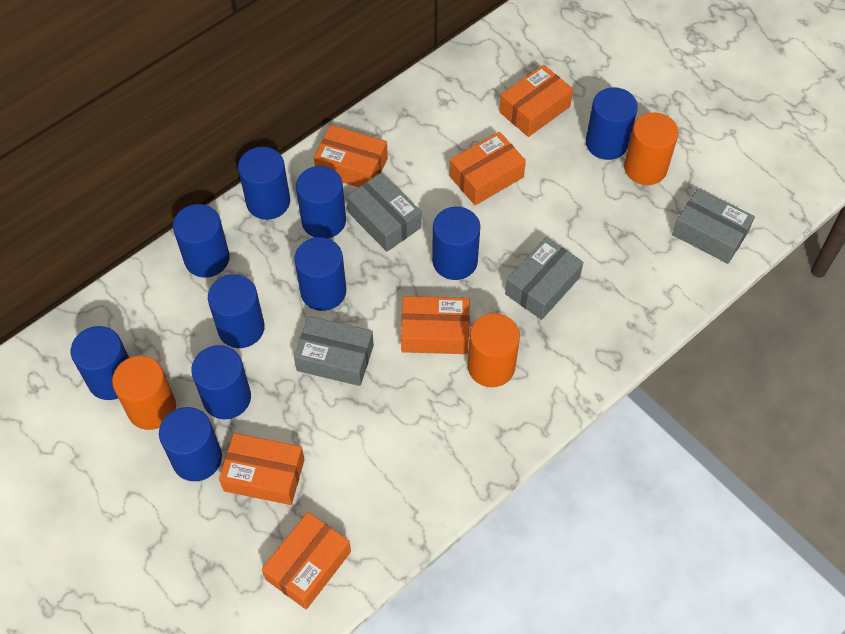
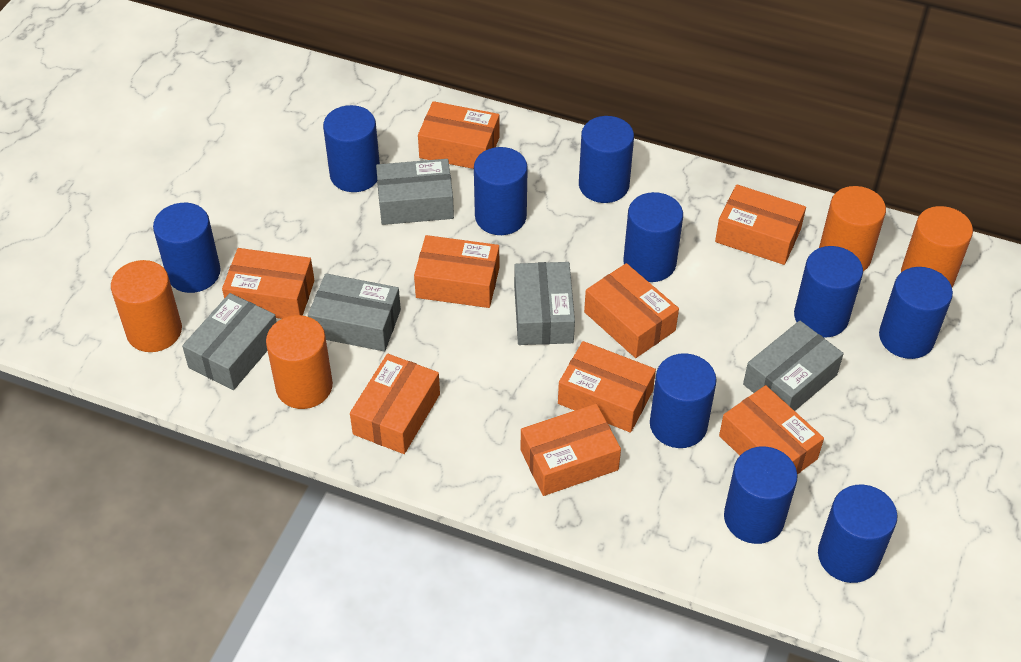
grey box: [294,316,374,386] [347,172,421,252] [505,237,583,320] [672,188,755,264] = 4 -> [182,293,277,390] [308,273,401,351] [376,159,454,225] [514,262,575,345] [743,321,844,411] = 5
orange box: [219,433,305,505] [262,512,351,610] [314,125,388,187] [401,296,470,354] [450,132,526,205] [499,65,573,137] = 6 -> [222,248,315,319] [350,354,440,454] [414,235,499,308] [418,101,499,169] [520,404,621,496] [558,341,656,433] [584,263,679,358] [715,184,806,265] [719,385,824,475] = 9
orange cylinder: [112,356,176,430] [467,313,520,387] [624,112,679,185] = 3 -> [111,260,182,352] [266,315,333,409] [819,186,886,271] [901,206,973,287] = 4

